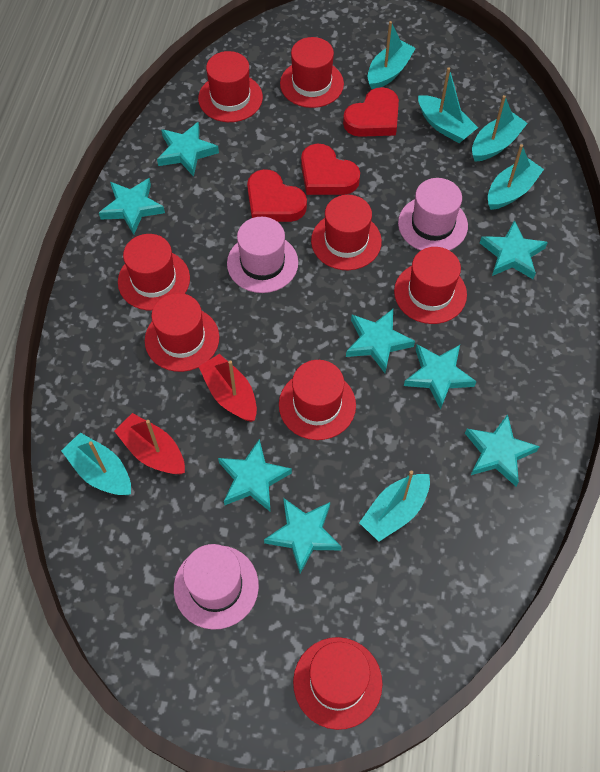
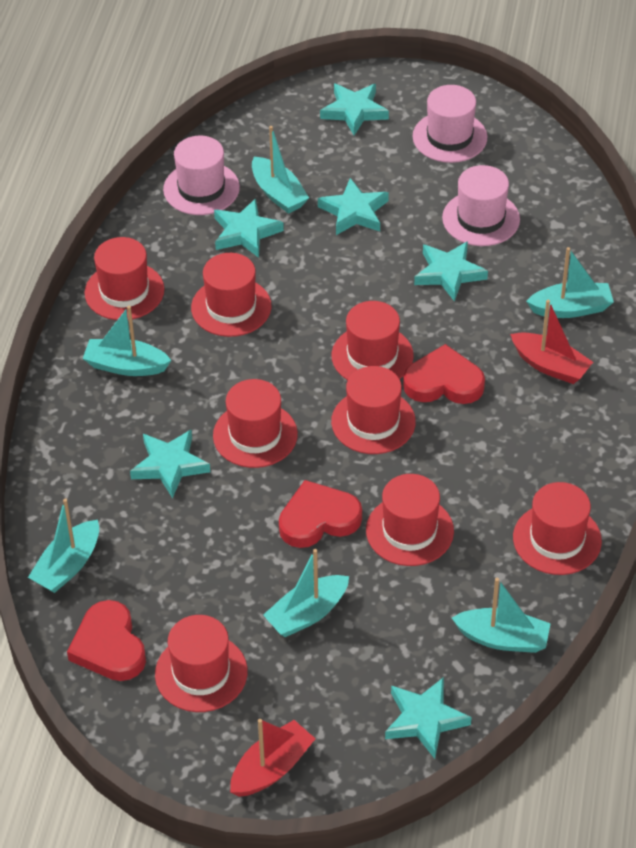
turquoise star: [99,178,165,235] [157,122,219,176] [218,439,292,512] [264,498,342,573] [346,309,415,373] [404,344,477,410] [465,414,540,486] [480,220,548,279] = 8 -> [130,430,210,498] [214,199,284,258] [318,178,389,235] [320,84,389,135] [385,677,472,759] [414,241,488,302] = 6

